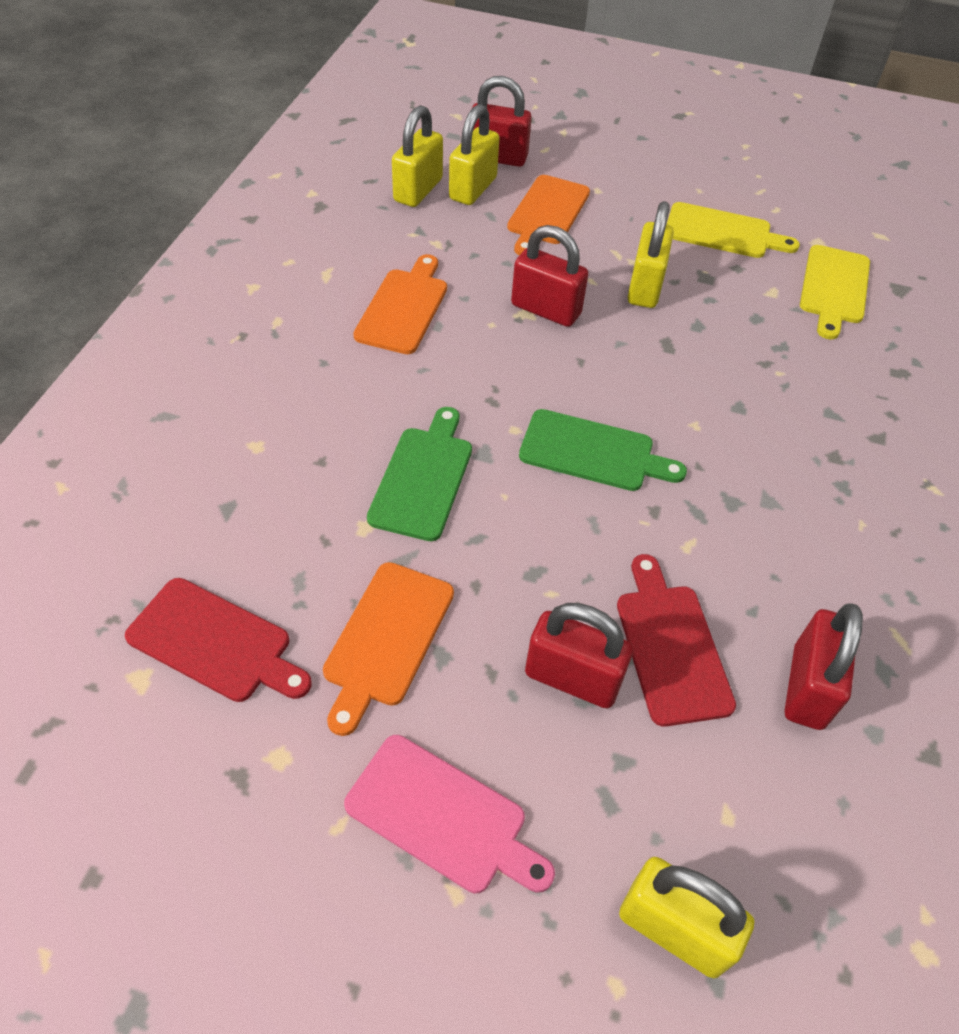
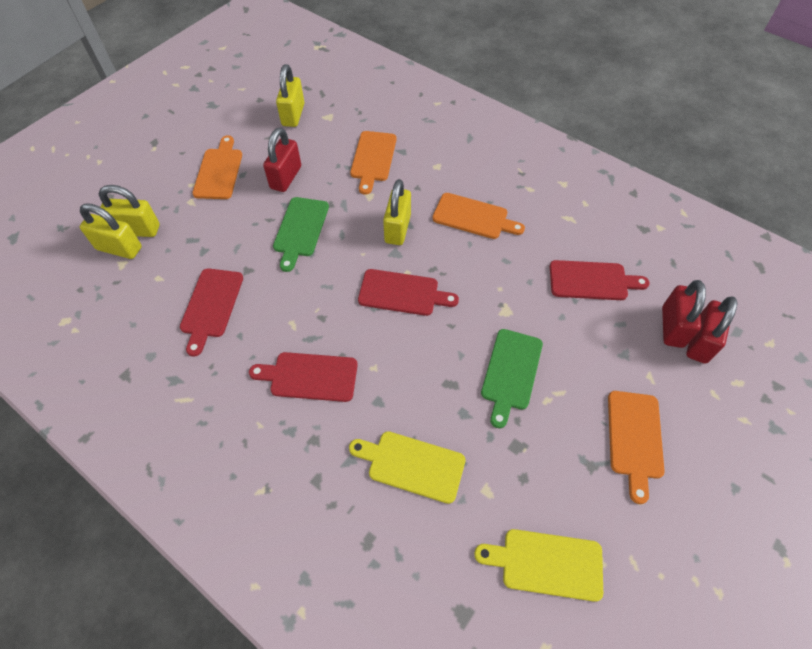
orange cutting board: [323,562,454,736] [353,254,447,354] [507,175,590,255] = 3 -> [192,135,242,199] [350,131,397,195] [432,193,525,239] [608,391,665,504] = 4
pink cutting board: [344,735,555,893] = 1 -> none = 0
red cutting board: [125,578,312,702] [617,554,736,727] = 2 -> [180,268,243,356] [249,352,358,402] [358,269,459,316] [550,260,650,300] = 4
red padlock: [472,76,532,167] [511,225,588,327] [525,603,633,708] [785,603,863,730] = 4 -> [263,128,301,192] [662,280,706,348] [686,296,738,364] = 3

